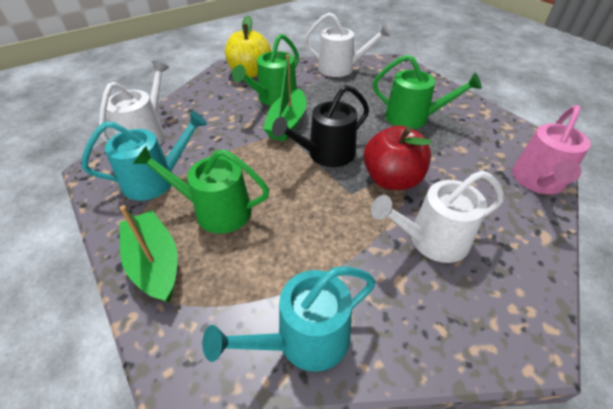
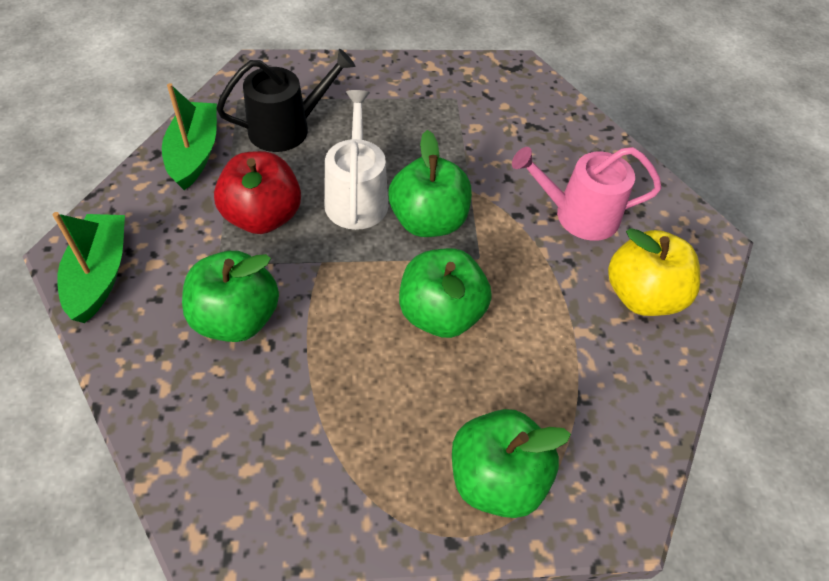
green apple: none = 0 -> [182,251,279,342] [389,130,472,237] [399,248,492,338] [452,409,571,518] = 4
green watering can: [133,146,269,234] [232,34,299,106] [373,54,482,129] = 3 -> none = 0
turquoise watering can: [82,111,207,201] [202,266,376,372] = 2 -> none = 0
white watering can: [99,60,169,145] [304,12,391,77] [371,171,504,263] = 3 -> [324,90,388,230] = 1

